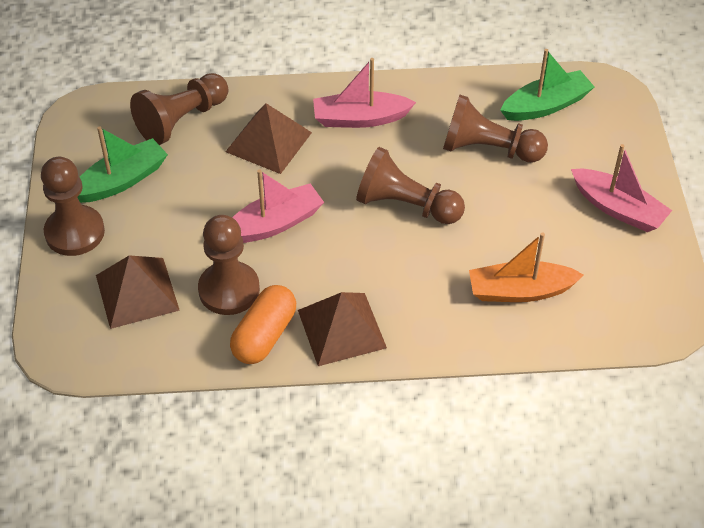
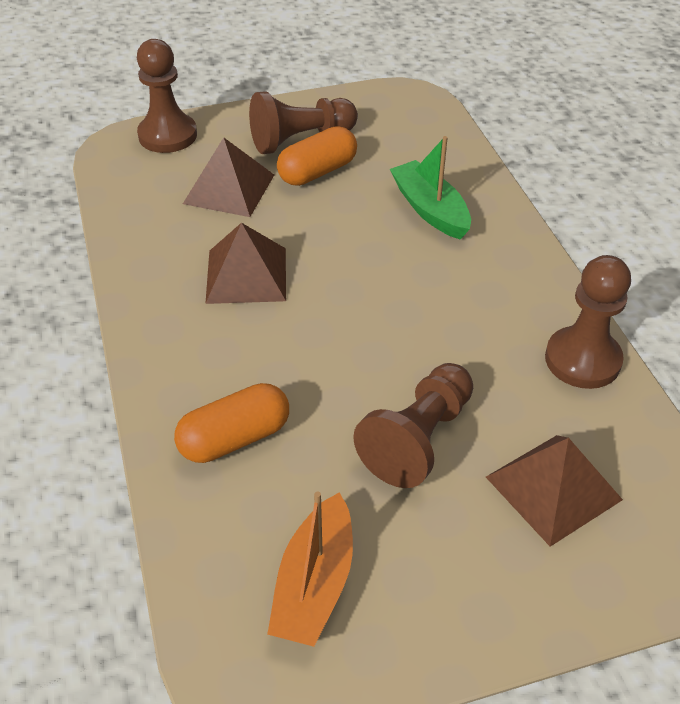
brown pawn: [41,157,105,256] [130,73,228,145] [198,215,260,315] [356,147,465,224] [443,95,548,162] = 5 -> [137,39,197,153] [249,91,358,154] [353,363,473,488] [545,255,631,389] = 4
green boat: [78,126,168,203] [500,49,594,121] = 2 -> [390,136,471,240] = 1
orange capsule: [230,285,296,364] = 1 -> [174,383,289,463] [277,126,357,186] = 2
pink boat: [232,169,324,243] [313,58,416,128] [571,144,672,232] = 3 -> none = 0

